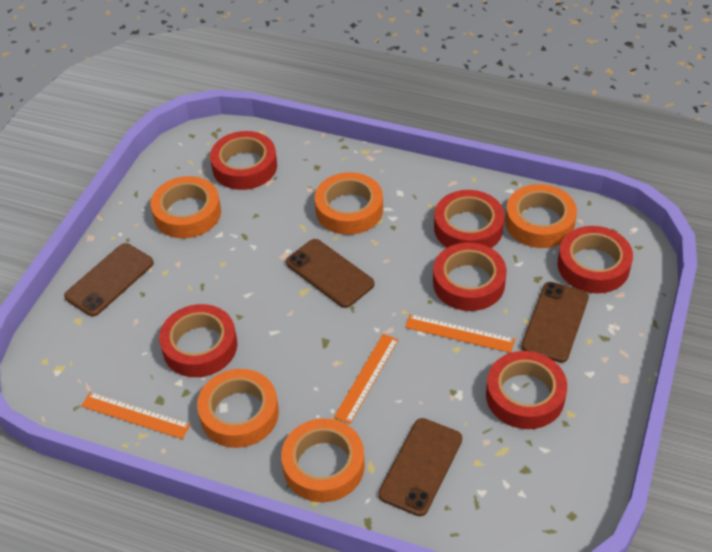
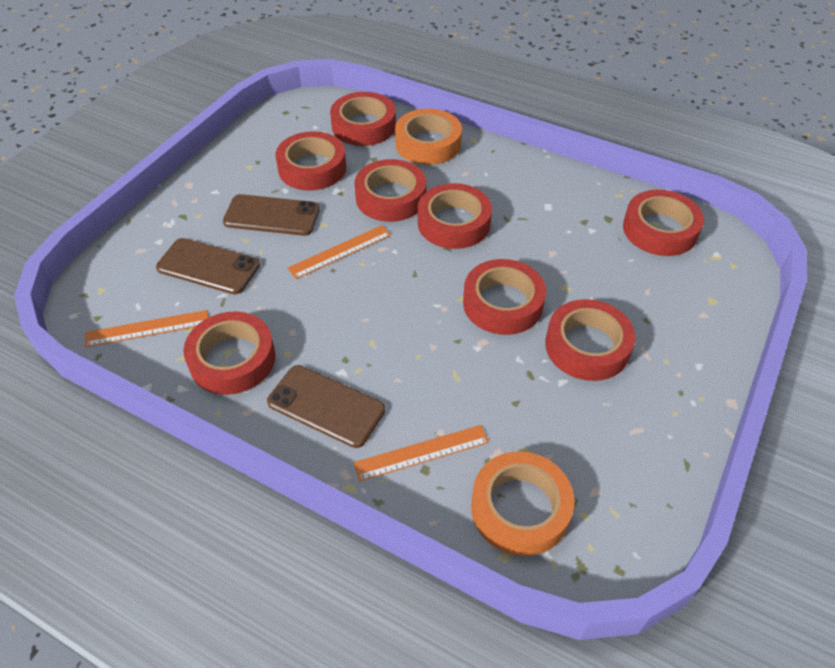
brown phone: [64,243,154,316] [286,239,375,308] [378,418,462,516] [521,282,589,363] = 4 -> [156,238,260,294] [223,194,320,236] [267,365,385,448] = 3
orange tape: [151,176,221,238] [197,369,279,448] [281,418,365,502] [315,172,383,235] [505,184,577,248] = 5 -> [395,109,462,165] [471,451,574,556] = 2
red tape: [159,304,237,377] [210,131,277,190] [433,242,507,311] [434,190,505,248] [486,351,567,429] [558,226,633,293] = 6 -> [183,311,275,395] [275,131,346,191] [330,92,396,146] [354,159,426,222] [418,183,492,249] [463,259,546,335] [545,299,635,381] [623,190,704,256] = 8

